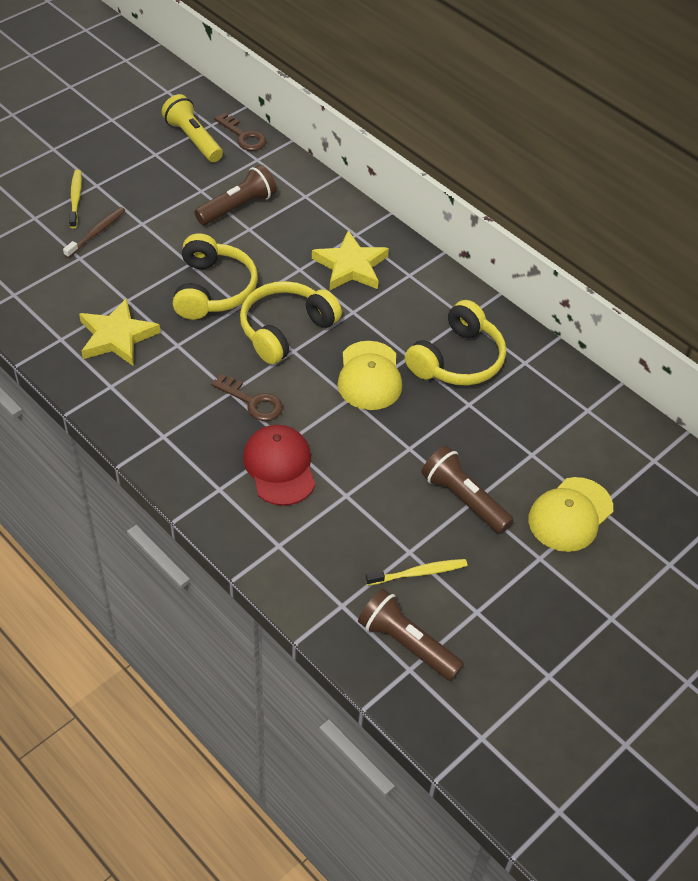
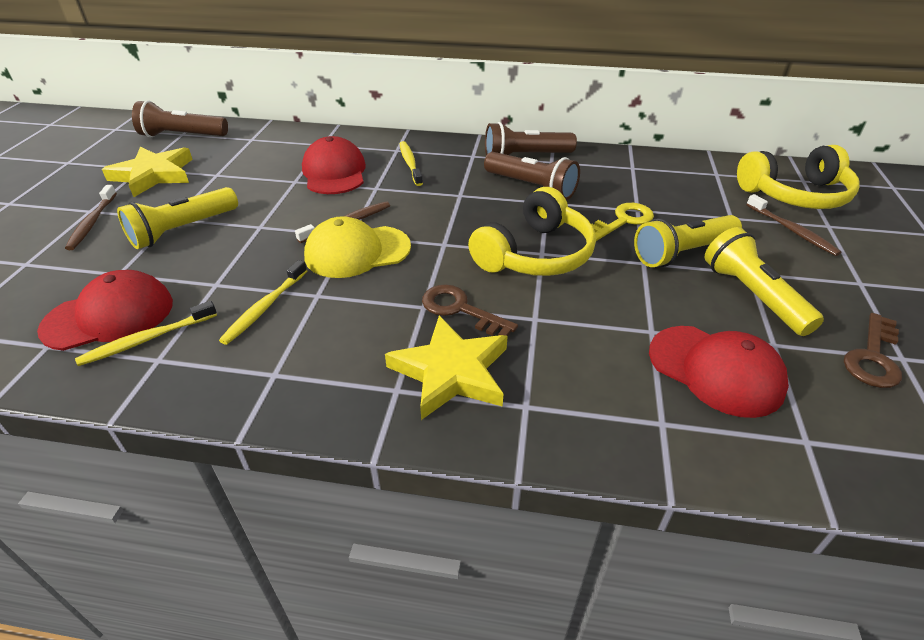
brown toothbrush: [63,207,126,258] = 1 -> [65,185,117,250] [295,201,390,243] [746,194,841,256] = 3
red cap: [243,425,315,506] = 1 -> [37,270,173,351] [302,136,366,194] [649,326,789,418] = 3
yellow cap: [338,341,402,410] [529,477,613,552] = 2 -> [304,216,411,278] = 1
yellow flashlight: [162,94,223,162] = 1 -> [117,187,238,249] [634,215,742,267] [705,227,824,336] = 3
yellow headphones: [173,233,258,320] [240,281,342,364] [405,300,506,386] = 3 -> [468,187,596,276] [737,145,860,209] = 2
yellow key: none = 0 -> [591,203,654,241] = 1
yellow toothbrush: [69,170,82,228] [365,559,467,585] = 2 -> [75,301,217,366] [219,260,307,345] [399,141,423,186] = 3

